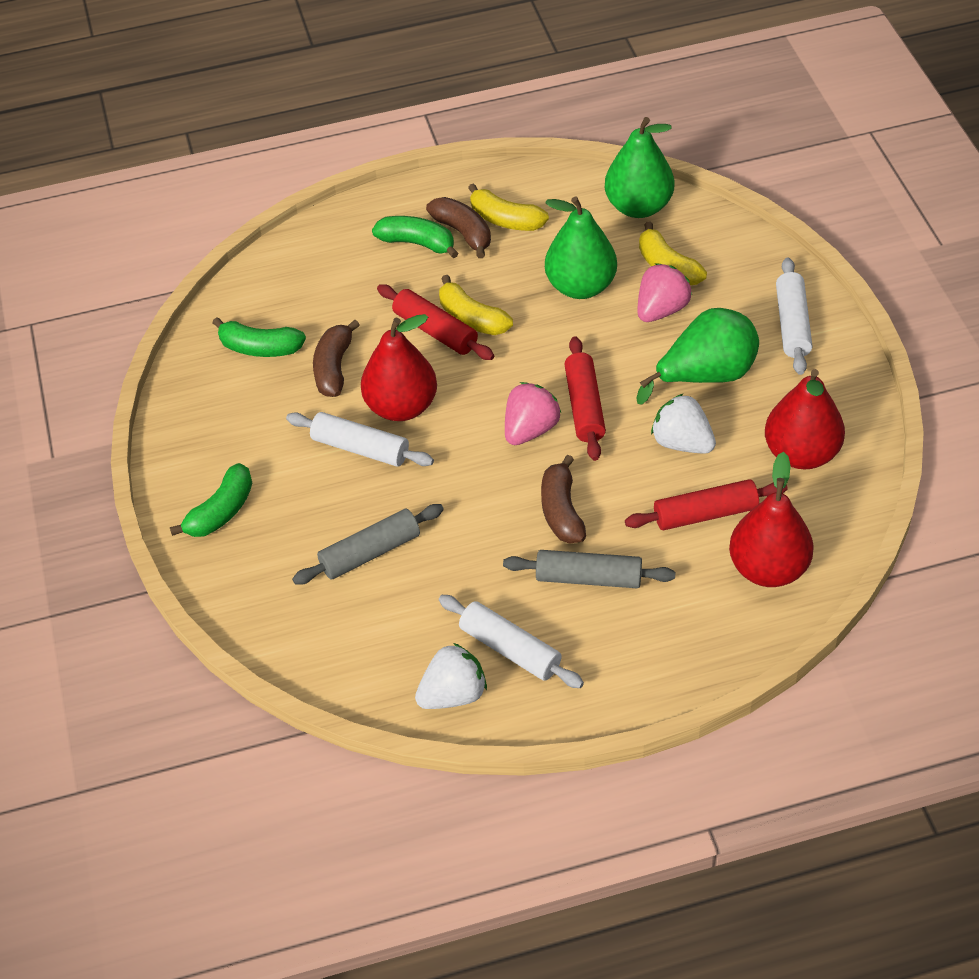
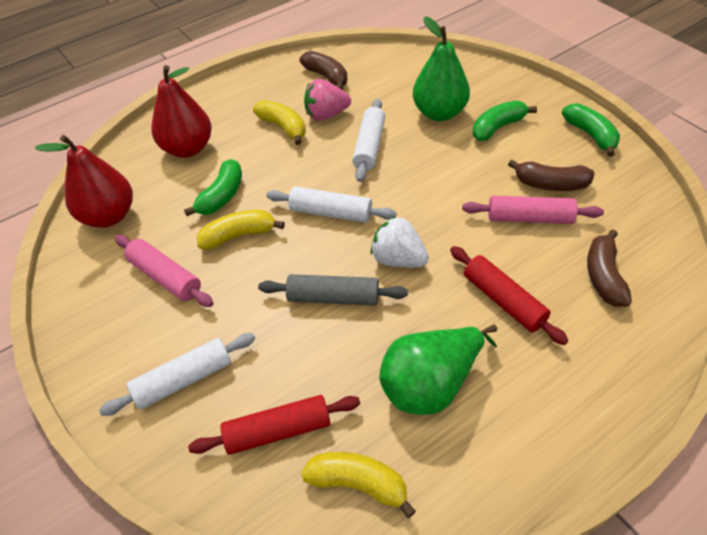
green pear: [545,197,617,299] [605,117,674,218] [636,308,759,405] = 3 -> [379,325,497,415] [413,16,470,121] = 2
grey rolling pin: [292,504,444,585] [503,550,675,588] = 2 -> [258,274,408,305] = 1
pink rolling pin: none = 0 -> [115,235,213,307] [462,196,604,224] = 2
pink strawberry: [505,382,561,445] [638,263,692,322] = 2 -> [304,79,351,121] = 1
red pear: [361,314,437,421] [729,452,814,587] [765,369,845,469] = 3 -> [35,135,133,228] [152,65,212,158] = 2
red rolling pin: [377,284,494,360] [564,336,606,461] [625,479,788,530] = 3 -> [188,395,360,455] [450,246,568,345] = 2
white strawberry: [415,643,487,709] [651,393,716,454] = 2 -> [371,216,429,268] = 1

